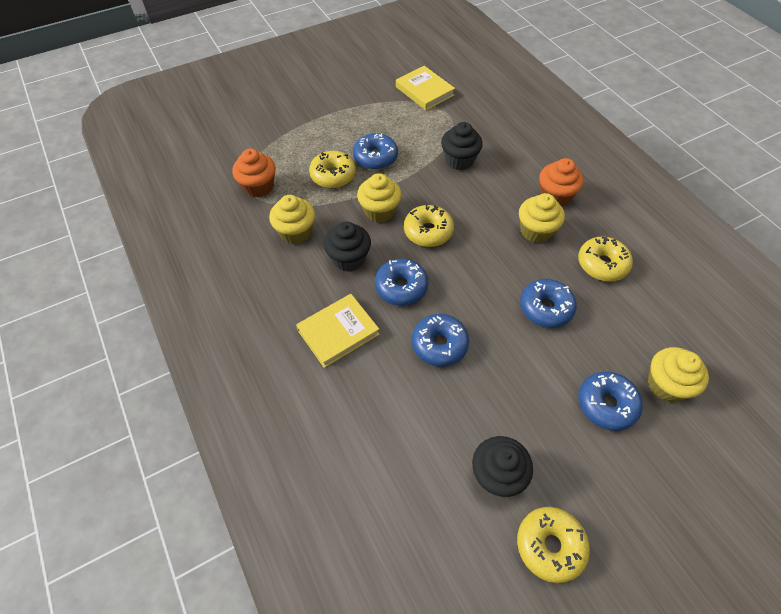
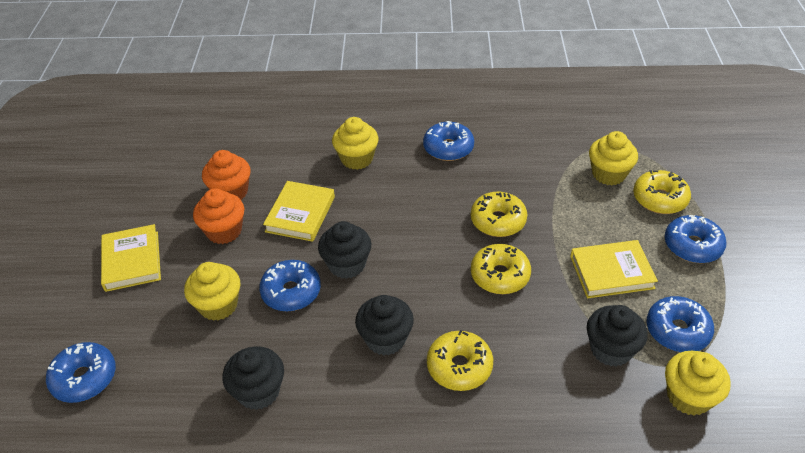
black cupcake: [324,222,371,272] [441,122,483,170] [472,436,533,497] = 3 -> [222,346,284,410] [318,221,371,279] [355,295,414,356] [587,305,648,367] = 4
yellow book: [296,294,380,368] [396,66,455,110] = 2 -> [101,224,161,292] [263,181,335,242] [570,240,658,298] = 3

